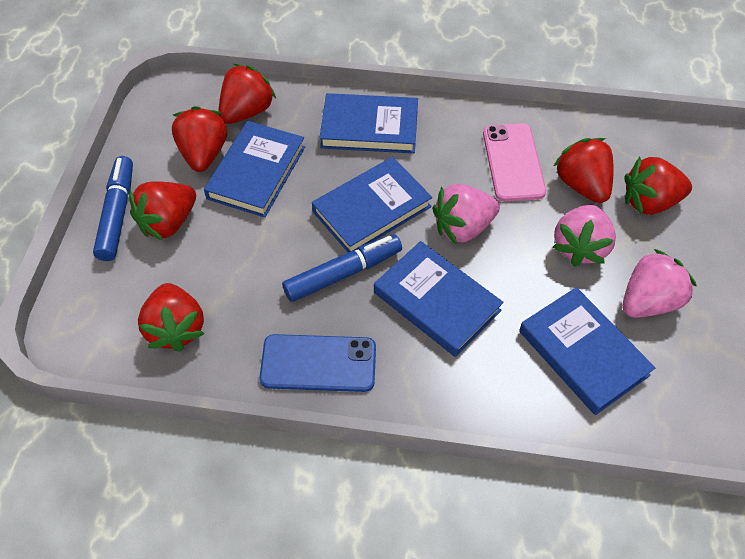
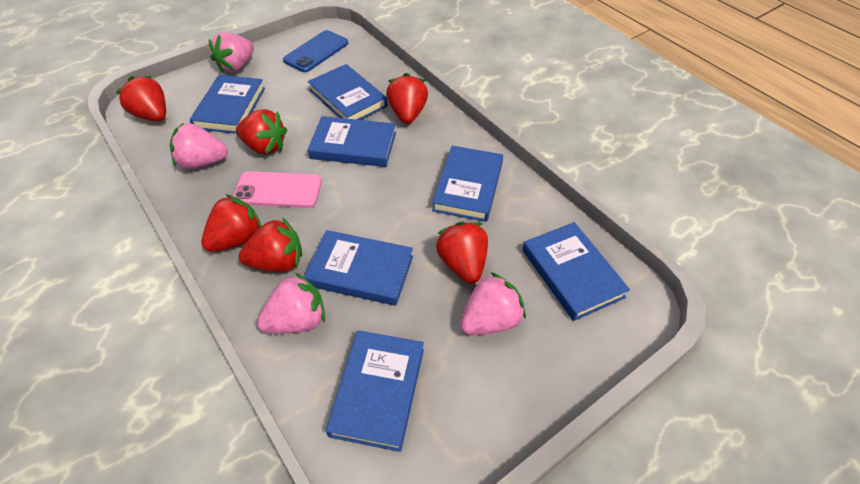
blue book: [204,121,305,218] [312,157,432,252] [319,93,418,153] [374,241,504,357] [519,287,655,415] = 5 -> [189,75,265,134] [304,230,413,306] [308,64,387,120] [308,116,396,167] [326,330,424,452] [432,146,503,222] [523,222,630,321] = 7
blue marker: [93,156,133,261] [282,234,402,302] = 2 -> none = 0
pink strawberry: [432,184,500,245] [553,205,616,266] [623,249,697,318] = 3 -> [170,122,228,169] [209,32,254,74] [257,273,325,334] [460,272,526,335] = 4

